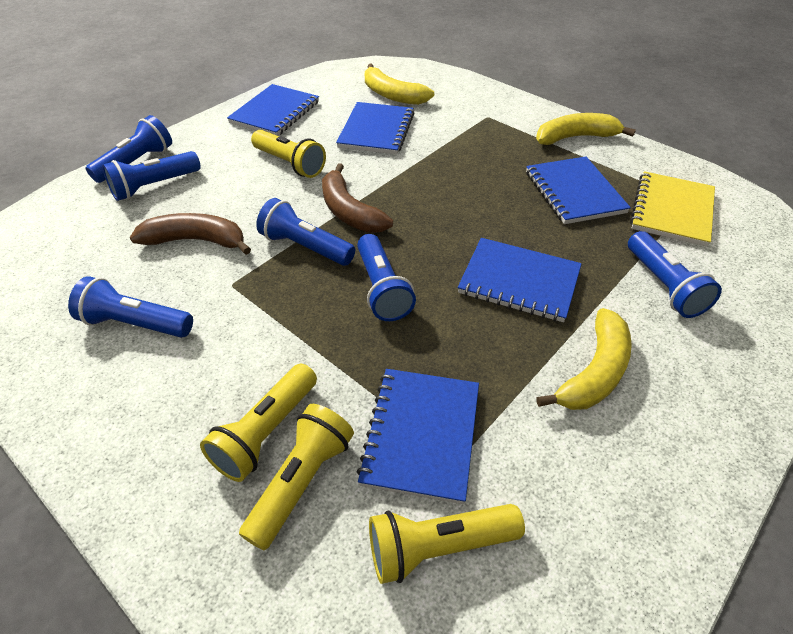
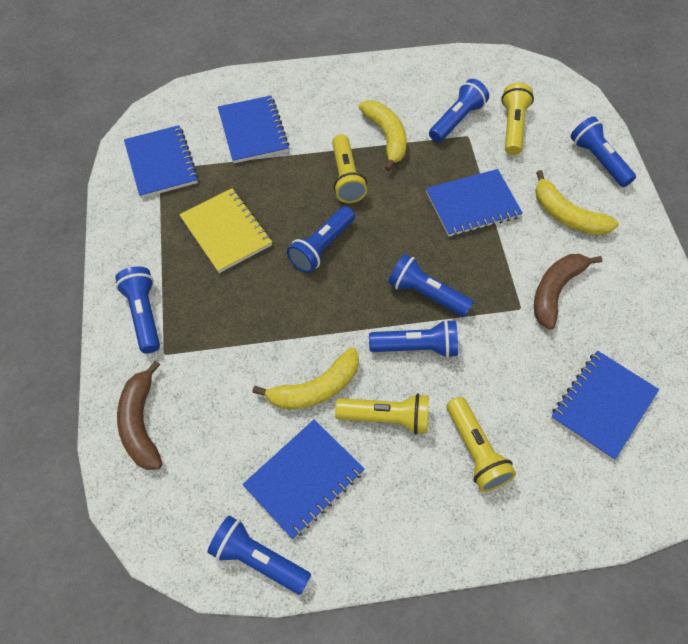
blue flashlight: [68,276,193,338] [86,115,172,183] [102,151,201,201] [256,198,355,266] [357,234,416,321] [628,231,722,318] = 6 -> [115,266,160,353] [207,515,311,595] [287,206,355,273] [369,319,458,358] [388,254,473,317] [429,79,489,143] [570,116,636,187] = 7

